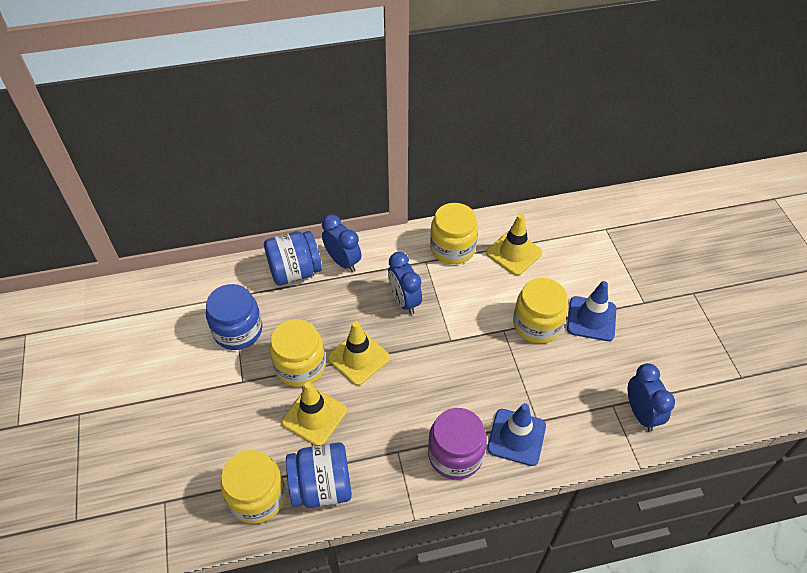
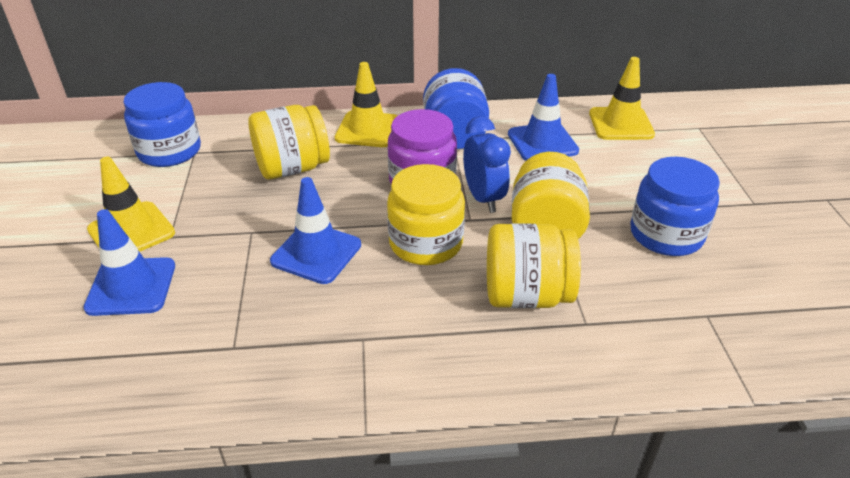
blue clock: [322,215,361,272] [388,252,422,315] [628,363,675,432] = 3 -> [463,116,511,213] = 1
blue traffic cone: [487,403,546,466] [567,281,616,341] = 2 -> [83,209,175,316] [270,177,361,284] [508,74,579,161] = 3

